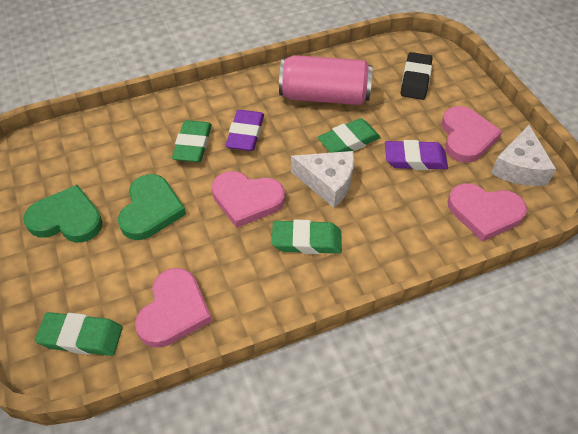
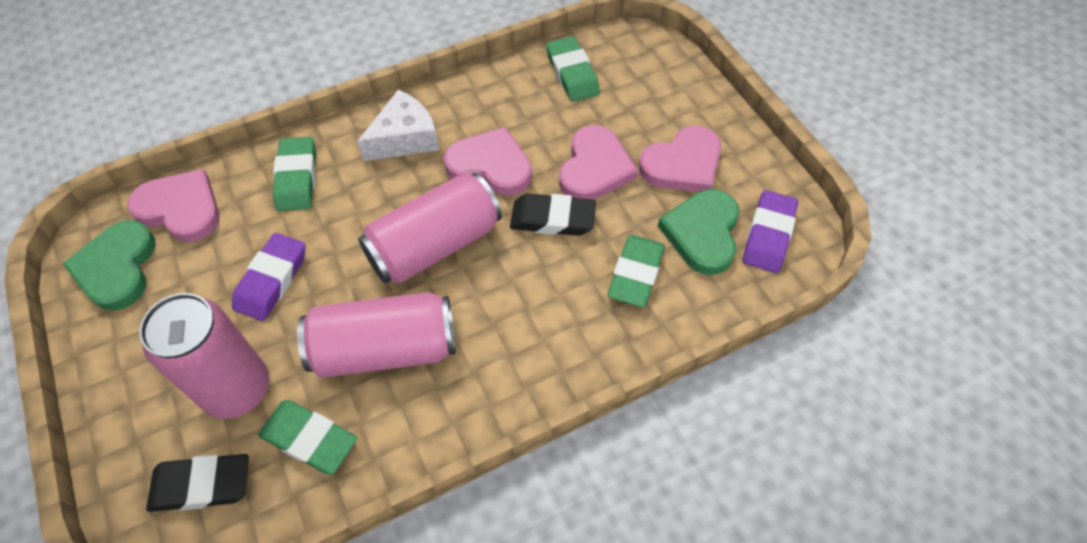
black eraser: [401,52,432,100] = 1 -> [146,454,249,512] [510,193,596,236] = 2
pink can: [279,55,373,105] = 1 -> [139,293,269,419] [297,292,455,378] [358,173,502,284] = 3
white cheese: [291,151,354,208] [491,125,556,186] = 2 -> [358,90,439,161] = 1

